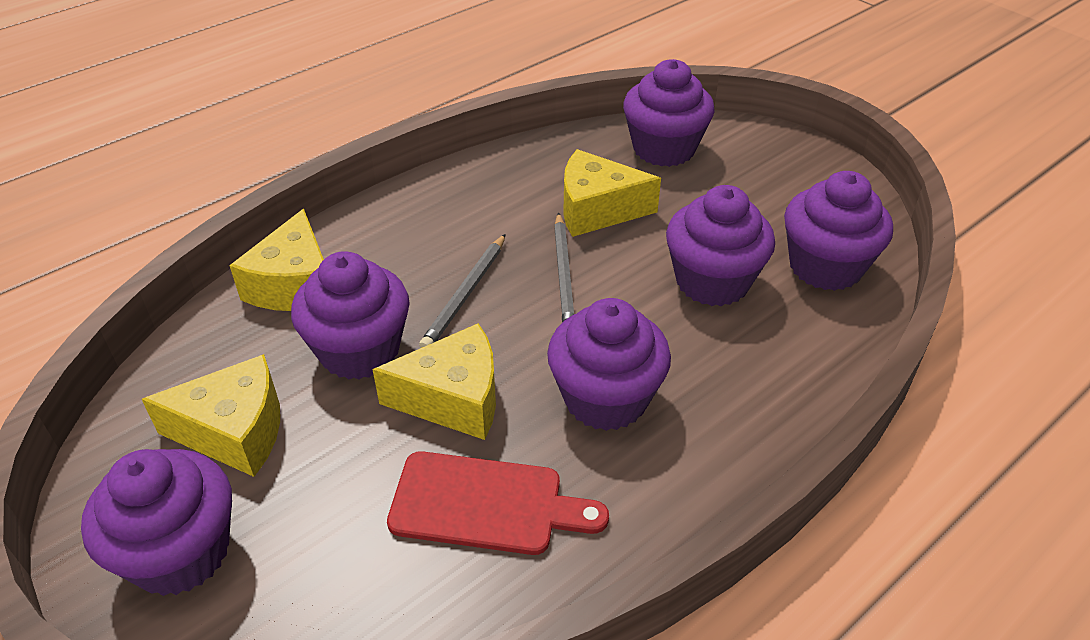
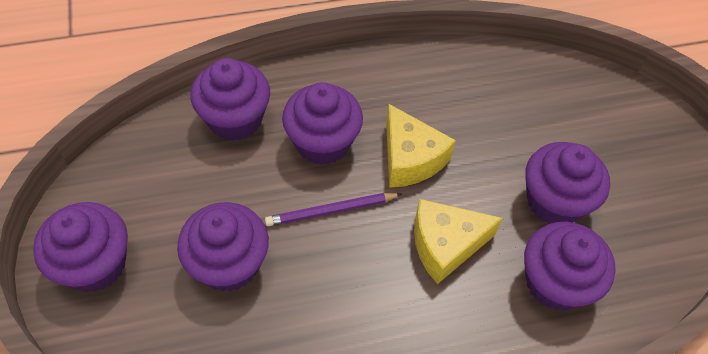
grey pencil: [419,234,506,348] [554,212,574,322] = 2 -> none = 0
purple pencil: none = 0 -> [265,193,402,226] = 1
red cutting board: [387,451,609,555] = 1 -> none = 0
yellow cheese: [142,354,280,477] [229,209,324,311] [372,323,496,440] [563,149,661,237] = 4 -> [386,104,456,188] [414,199,503,284] = 2

